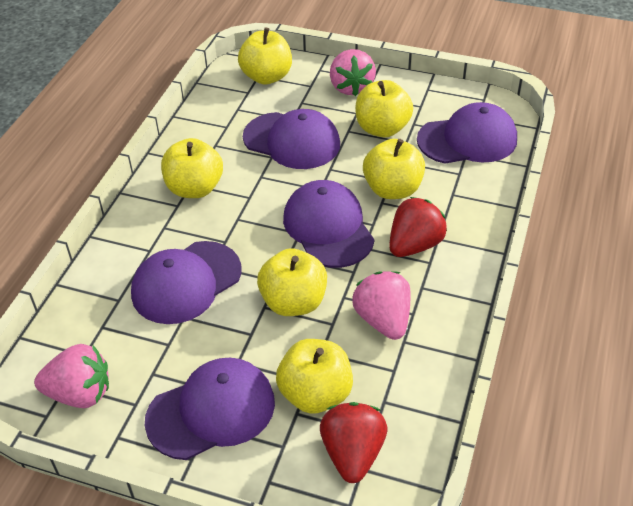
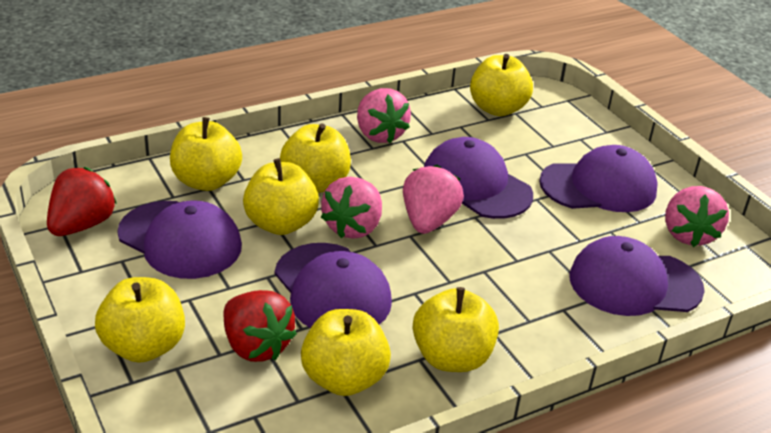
pink strawberry: [34,344,109,408] [330,49,376,96] [352,271,411,340] = 3 -> [321,177,382,239] [357,88,411,143] [403,165,464,234] [665,186,729,247] = 4
yellow apple: [161,138,223,198] [238,28,292,85] [257,248,327,316] [276,339,353,414] [356,80,413,137] [363,139,425,199] = 6 -> [95,277,185,363] [170,117,242,191] [243,158,319,235] [280,123,351,193] [301,309,391,396] [413,287,499,372] [470,54,533,116] = 7

